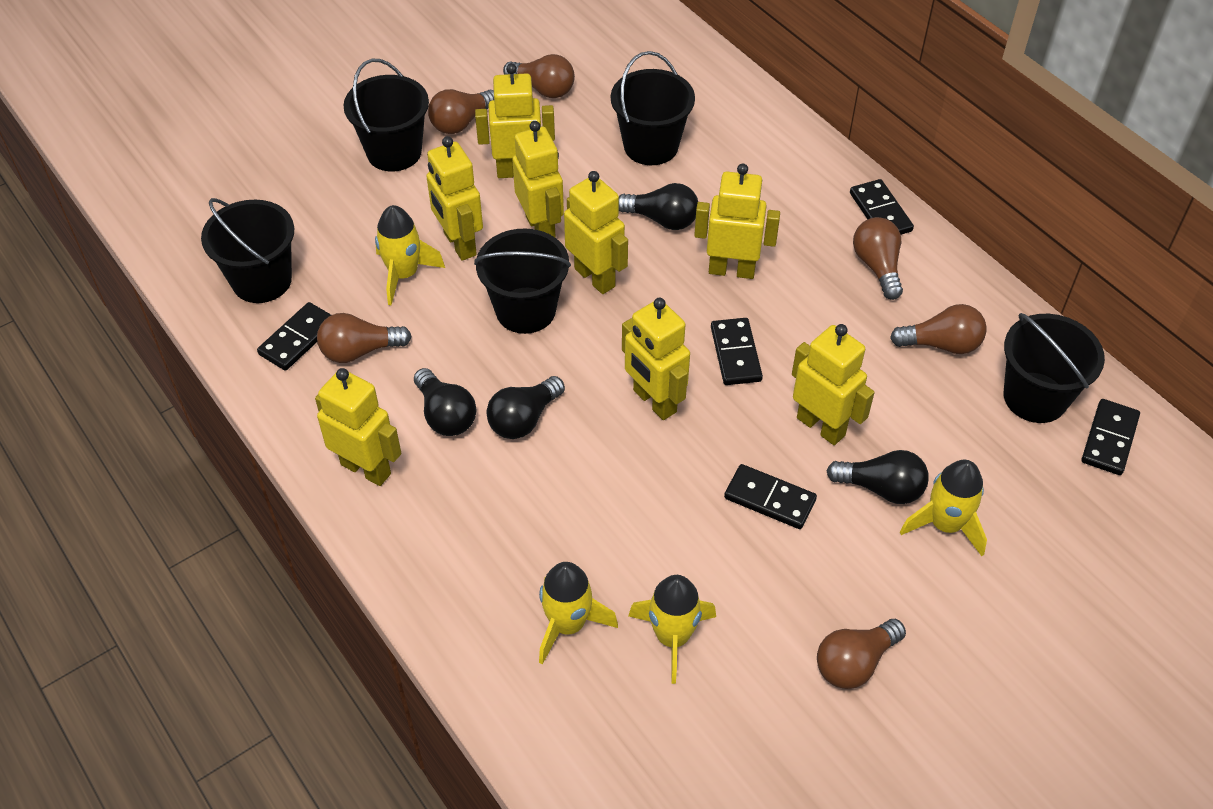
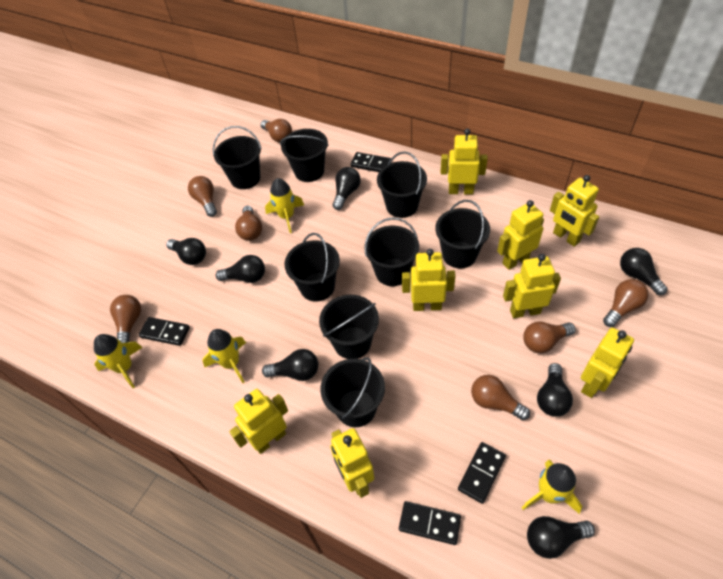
black bucket: [201,198,294,303] [344,59,429,171] [474,228,571,334] [611,51,695,165] [1004,313,1105,423] = 5 -> [213,126,262,189] [280,129,329,182] [285,233,340,302] [319,295,379,359] [320,357,385,427] [364,217,419,286] [377,152,427,218] [435,200,490,268] = 8
black domino: [257,302,331,371] [711,318,763,385] [724,464,817,529] [850,179,914,235] [1082,399,1140,475] = 5 -> [139,317,190,346] [351,152,391,172] [399,501,461,545] [458,442,506,504] = 4
black light bulb: [414,368,476,436] [486,376,565,439] [619,183,698,230] [827,450,929,504] = 4 -> [166,238,206,265] [216,255,265,283] [262,349,318,381] [333,167,361,210] [527,516,595,559] [537,363,573,417] [620,248,668,295] = 7
brown light bulb: [317,313,412,363] [428,89,494,134] [503,54,575,98] [817,619,906,689] [853,217,903,300] [890,304,986,354] = 6 -> [110,295,141,343] [188,176,217,217] [235,206,262,241] [260,119,292,143] [471,375,530,420] [523,321,576,353] [603,279,649,327] = 7

